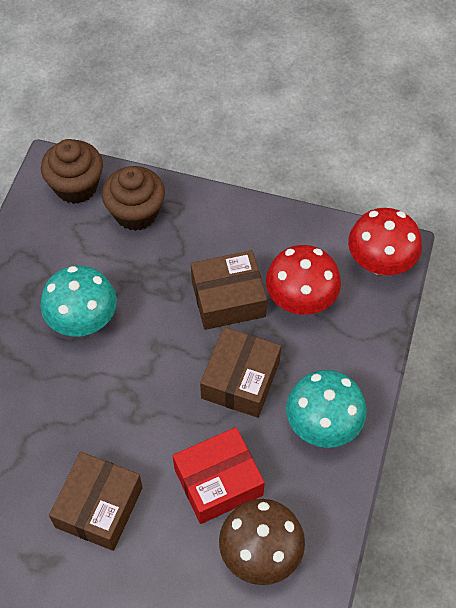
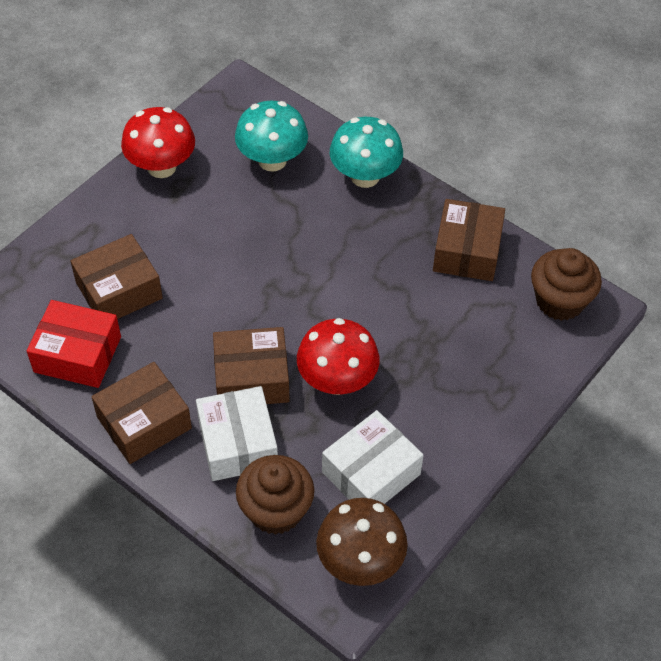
brown box: [49,452,143,551] [191,250,267,330] [200,327,281,418] = 3 -> [71,234,163,319] [92,362,192,464] [213,327,290,404] [433,199,505,281] = 4
white box: none = 0 -> [196,386,278,481] [322,410,424,504] = 2

